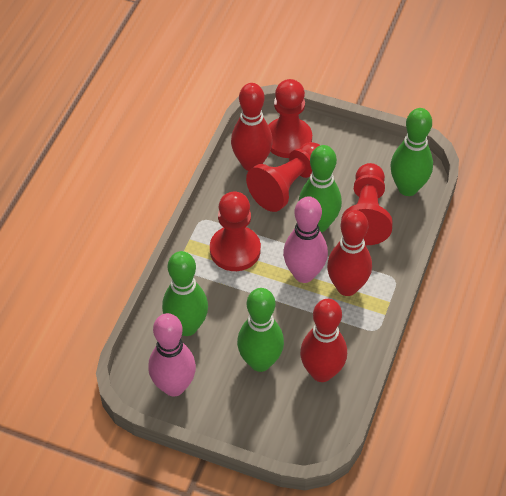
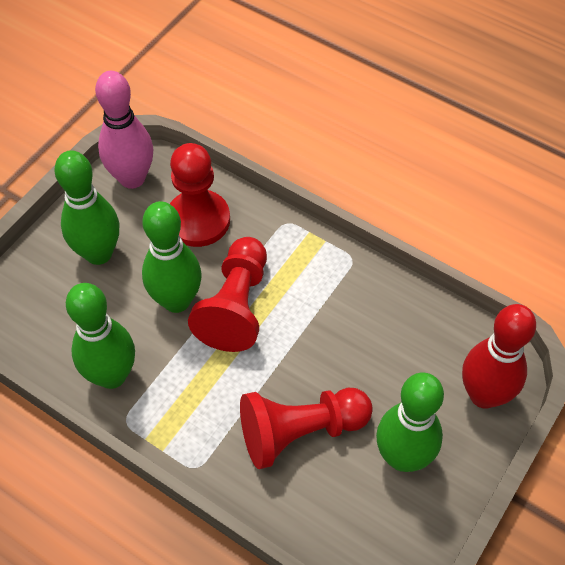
pink bowling pin: [148,313,196,397] [283,196,328,283] = 2 -> [95,71,153,189] = 1
red bowling pin: [231,83,273,171] [300,299,347,382] [327,210,372,296] = 3 -> [462,304,536,409] = 1
red pawn: [210,191,261,271] [246,142,320,212] [268,79,312,158] [341,163,393,245] = 4 -> [170,143,230,247] [188,237,267,352] [240,388,373,469] = 3

